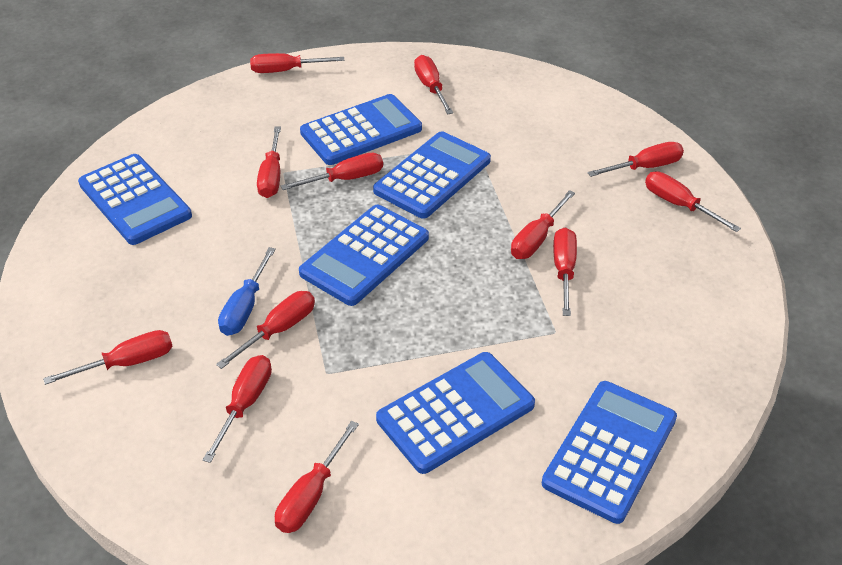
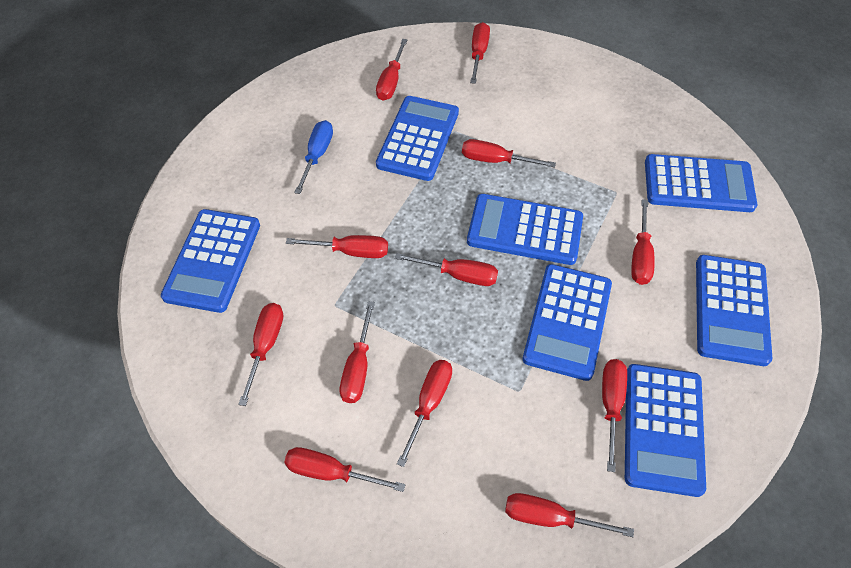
blue calculator: [78,154,192,245] [299,205,429,306] [300,94,422,165] [373,131,491,219] [376,352,535,474] [542,381,677,524] = 6 -> [161,209,260,313] [376,96,459,181] [467,194,583,265] [523,264,612,381] [625,364,706,497] [645,154,757,212] [696,255,772,366] = 7

